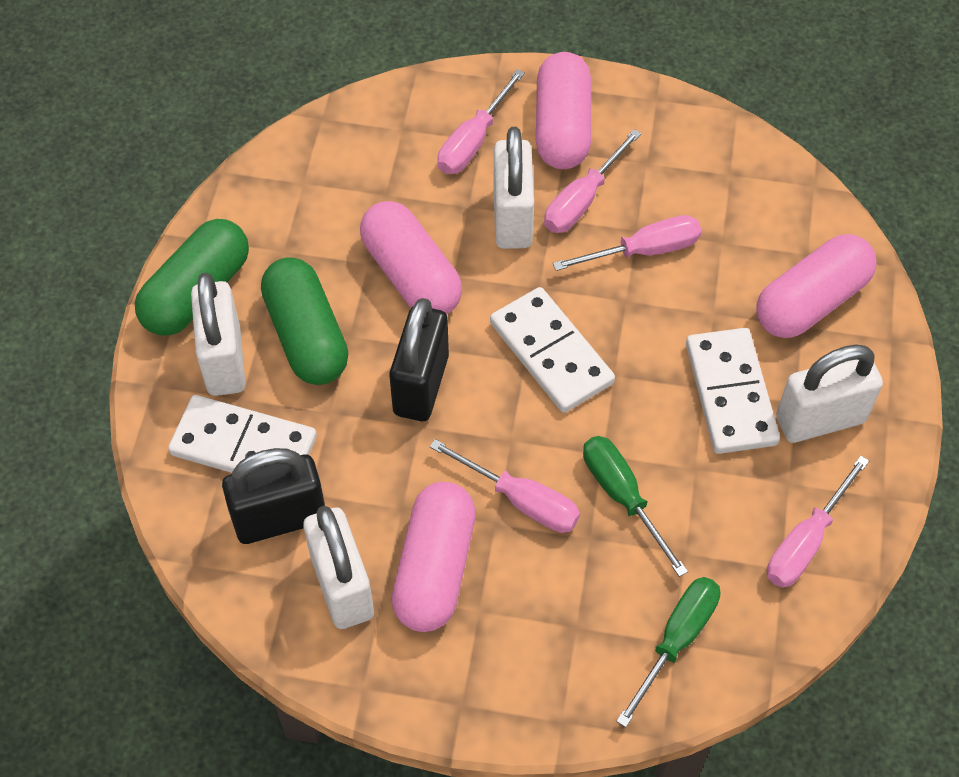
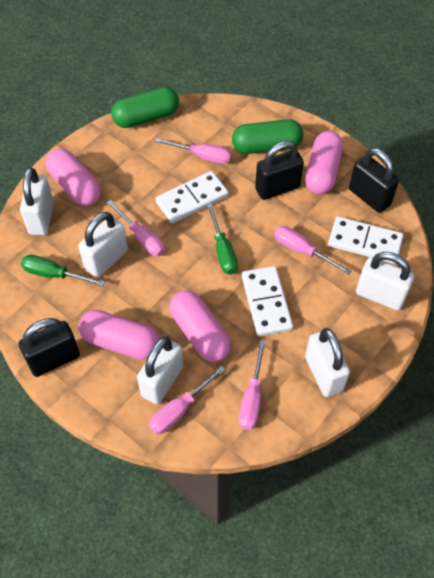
black padlock: [222,448,325,544] [389,298,449,421] = 2 -> [19,318,80,377] [255,141,304,200] [349,148,399,213] = 3
white padlock: [191,273,246,396] [303,506,374,629] [493,127,534,249] [776,344,883,443] = 4 -> [20,167,54,235] [78,212,128,277] [137,337,183,404] [305,328,350,397] [356,252,414,310] = 5

